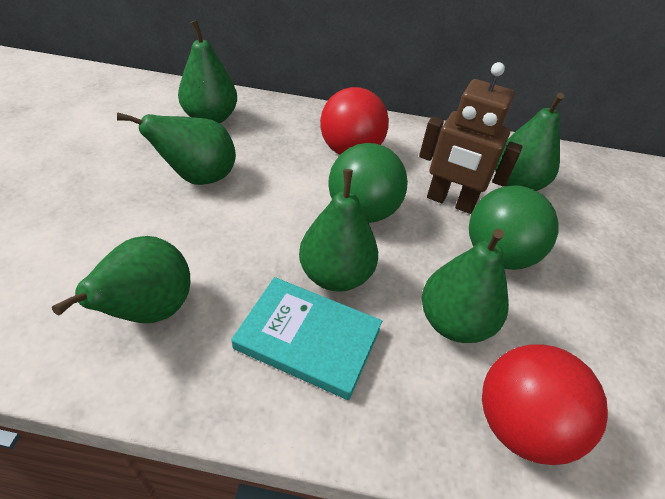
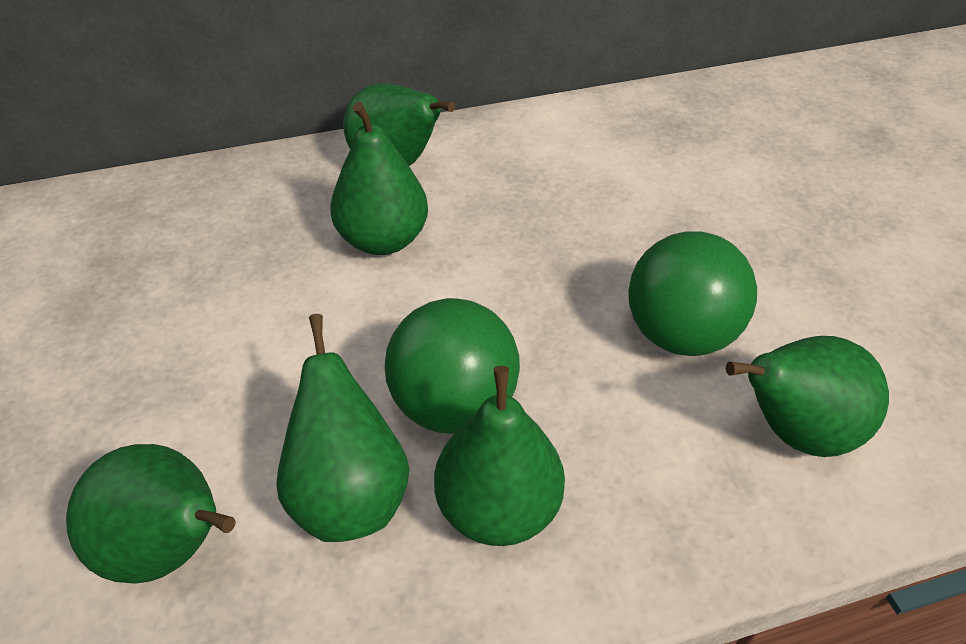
brown robot: [419,62,523,214] = 1 -> none = 0
red ball: [320,87,389,155] [482,344,608,465] = 2 -> none = 0
turquoise book: [231,277,382,400] = 1 -> none = 0

